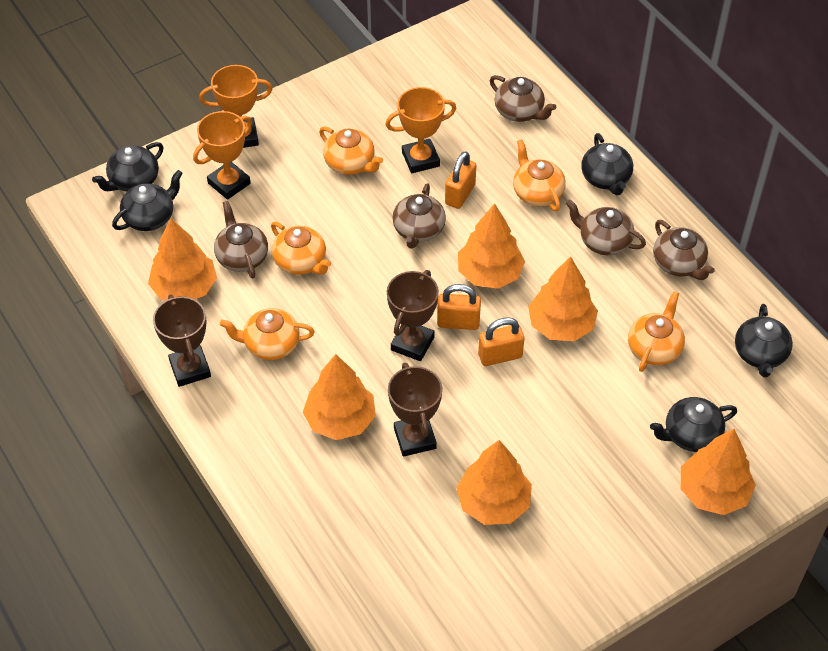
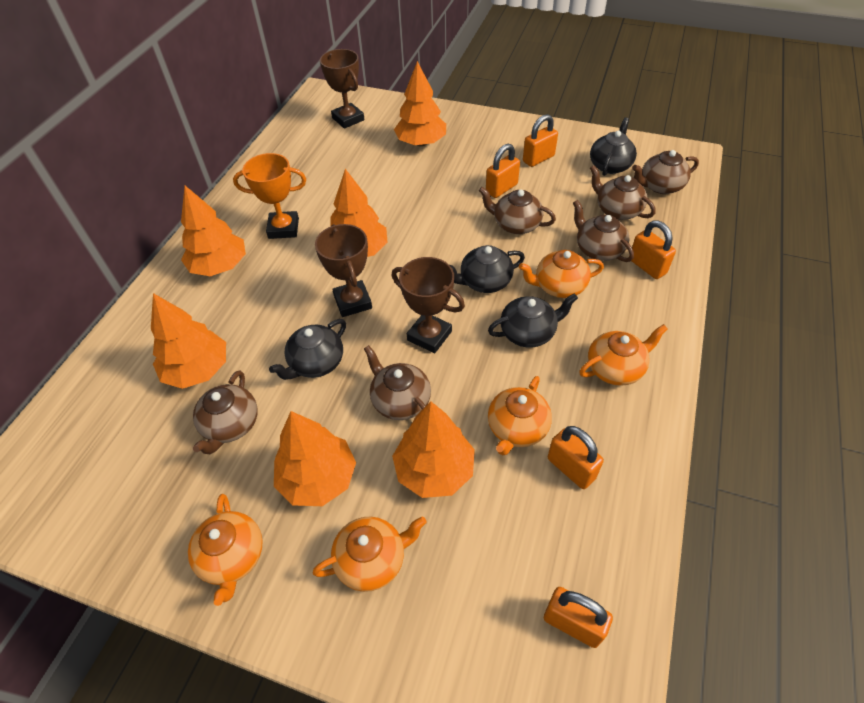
black teapot: [92,142,163,192] [112,170,183,231] [581,133,633,195] [650,397,737,452] [735,304,793,377] = 5 -> [269,319,346,380] [450,245,525,293] [488,293,578,348] [590,118,637,176] = 4
brown teapot: [214,201,268,278] [393,183,446,249] [490,75,556,122] [566,199,646,255] [653,220,715,280] = 5 -> [193,370,258,454] [364,345,431,420] [479,187,556,234] [573,200,634,262] [590,165,656,220] [632,150,699,194] = 6
orange padlock: [437,284,481,330] [445,151,476,209] [478,317,524,366] = 3 -> [486,144,520,198] [523,114,558,167] [544,587,613,648] [548,426,604,489] [629,220,676,279] = 5
orange trophy: [193,111,252,200] [199,65,273,148] [385,87,457,173] = 3 -> [233,153,306,239] = 1

